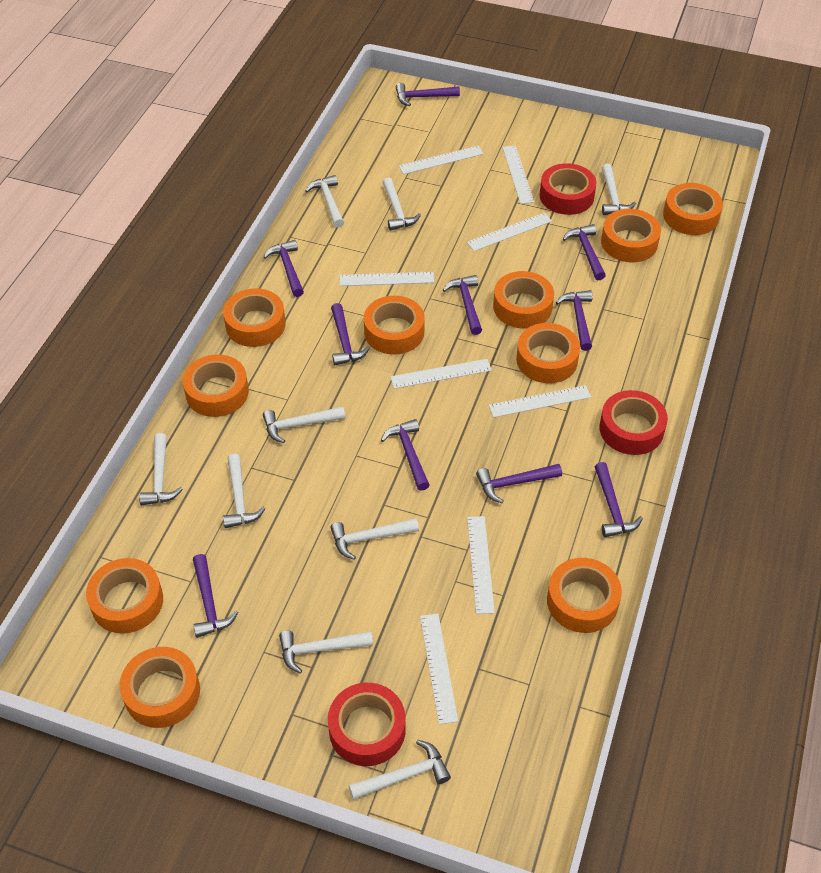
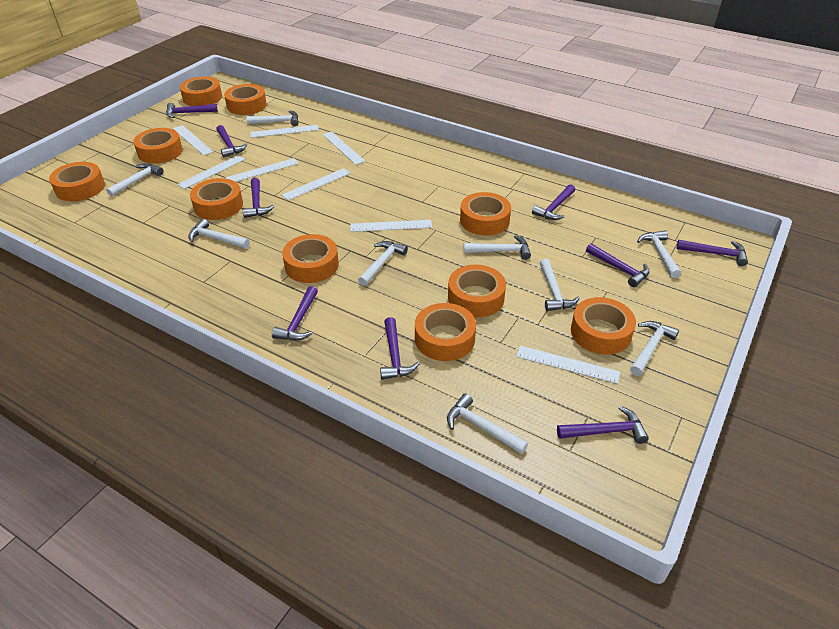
purple hammer: [193,554,238,638] [263,240,304,297] [331,303,370,365] [381,419,430,491] [396,83,460,106] [443,275,482,335] [476,464,562,503] [556,290,593,351] [563,224,606,280] [595,462,643,537] = 10 -> [166,103,218,118] [216,125,247,157] [243,178,274,218] [272,286,318,341] [380,317,419,380] [532,184,575,220] [557,406,649,444] [586,243,650,287] [677,240,748,266] = 9
red tape: [328,683,406,766] [540,163,597,215] [599,390,668,455] = 3 -> none = 0

